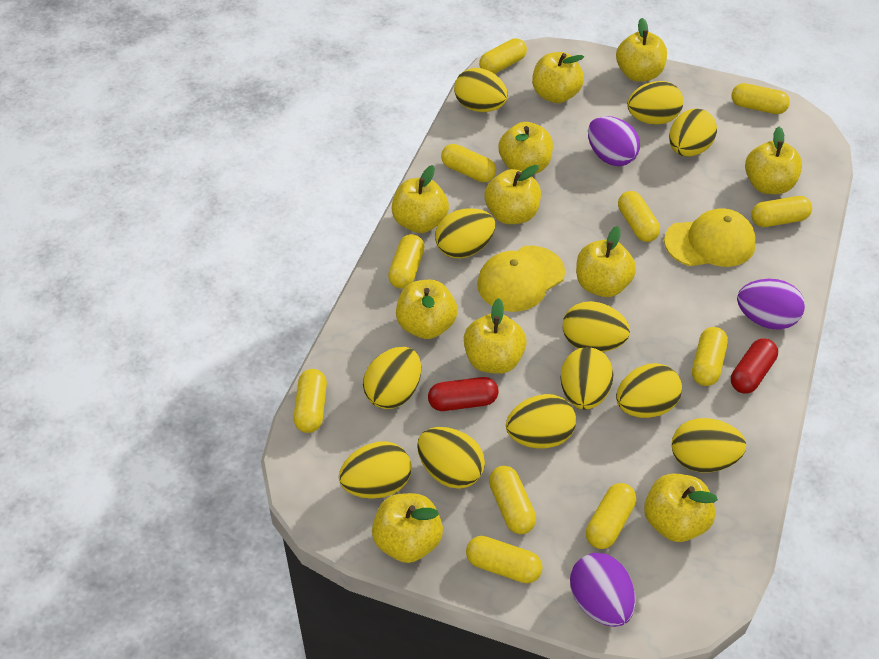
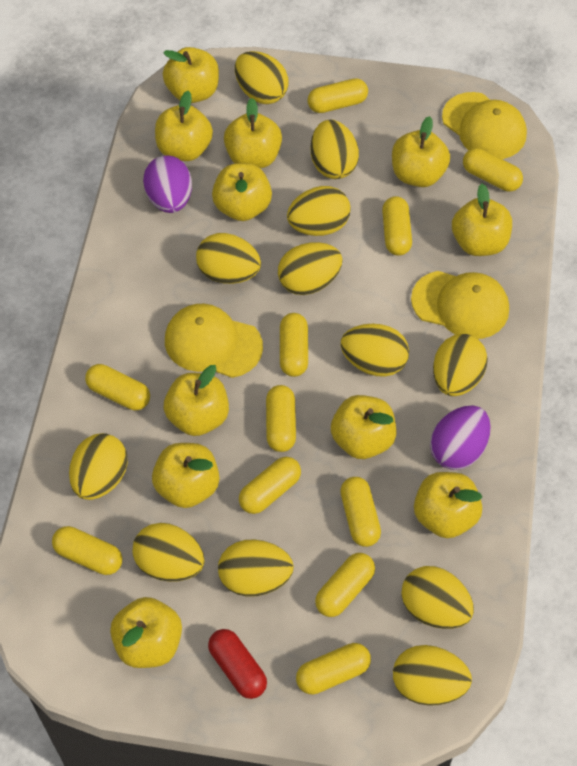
purple egg: [570,553,635,627] [588,116,640,166] [737,279,805,329] = 3 -> [143,155,192,213] [430,405,491,470] = 2
red capsule: [428,377,499,411] [731,338,778,394] = 2 -> [208,629,267,699] = 1
yellow cap: [477,245,565,312] [664,208,756,267] = 2 -> [165,304,263,378] [411,271,509,339] [442,92,527,159] = 3

